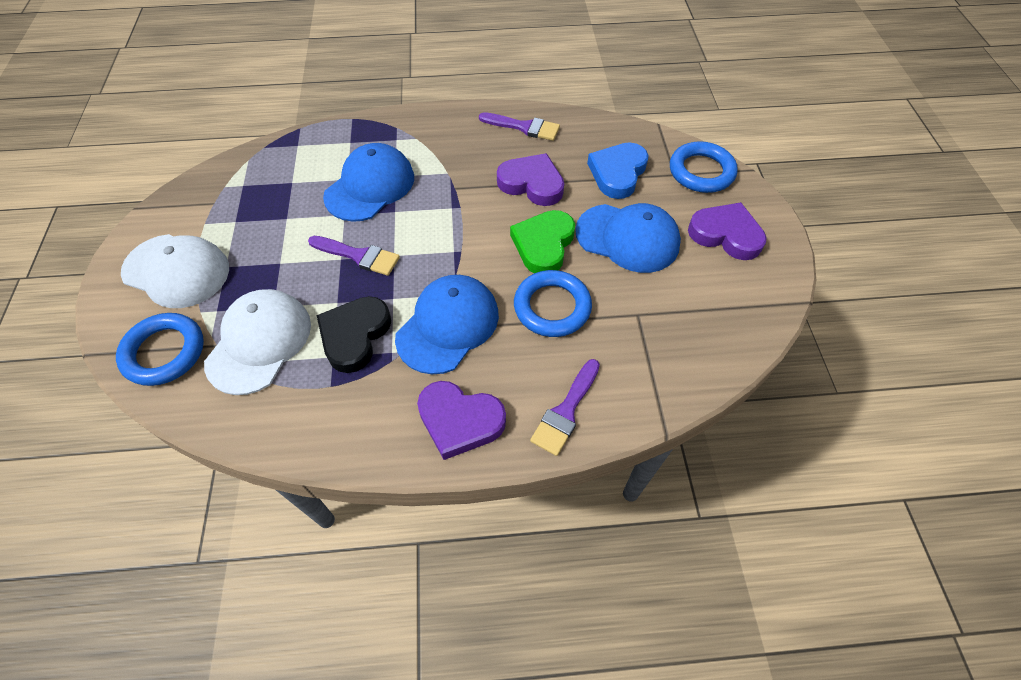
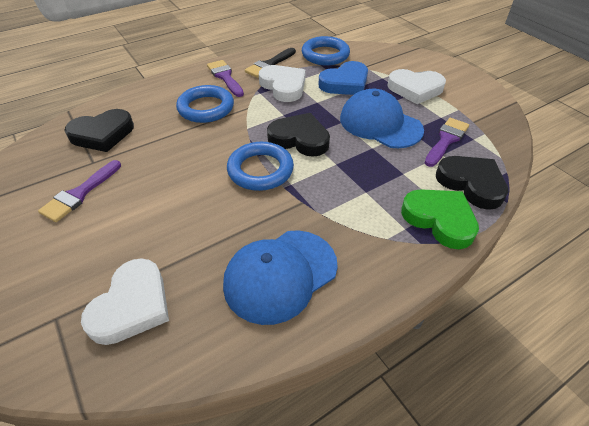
black brush: none = 0 -> [245,48,296,78] = 1
black heart: [317,296,391,373] = 1 -> [64,109,134,152] [267,113,330,157] [436,156,508,210] = 3
blue cap: [323,143,414,222] [395,275,499,374] [575,203,681,273] = 3 -> [223,230,338,325] [340,89,424,148] = 2
purple heart: [417,381,506,460] [497,153,564,206] [688,202,767,260] = 3 -> none = 0
white cap: [121,234,229,308] [204,289,311,395] = 2 -> none = 0
white heart: none = 0 -> [81,258,169,345] [259,65,305,102] [387,69,446,104] = 3

